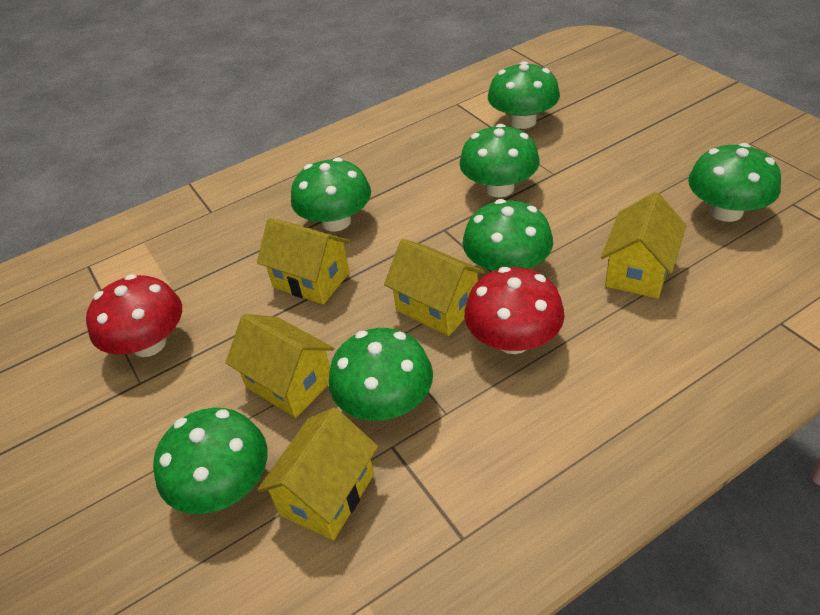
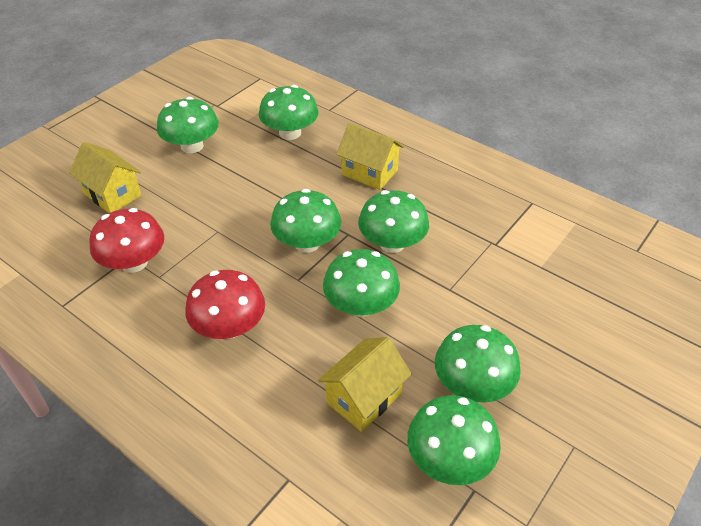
yellow house: [226,314,334,418] [257,218,351,304] [257,408,378,540] [384,239,485,336] [601,192,687,299] = 5 -> [69,142,141,213] [318,337,412,432] [336,123,404,190] = 3

